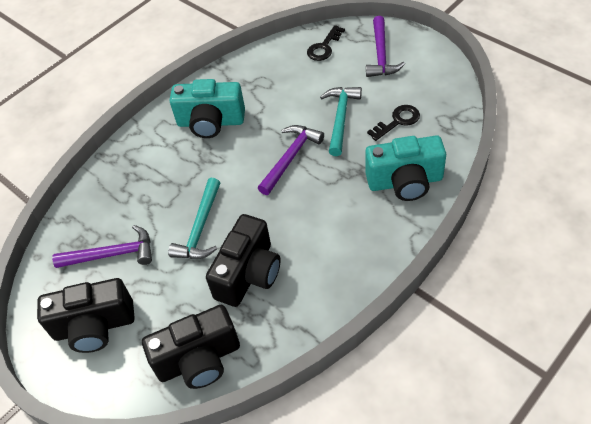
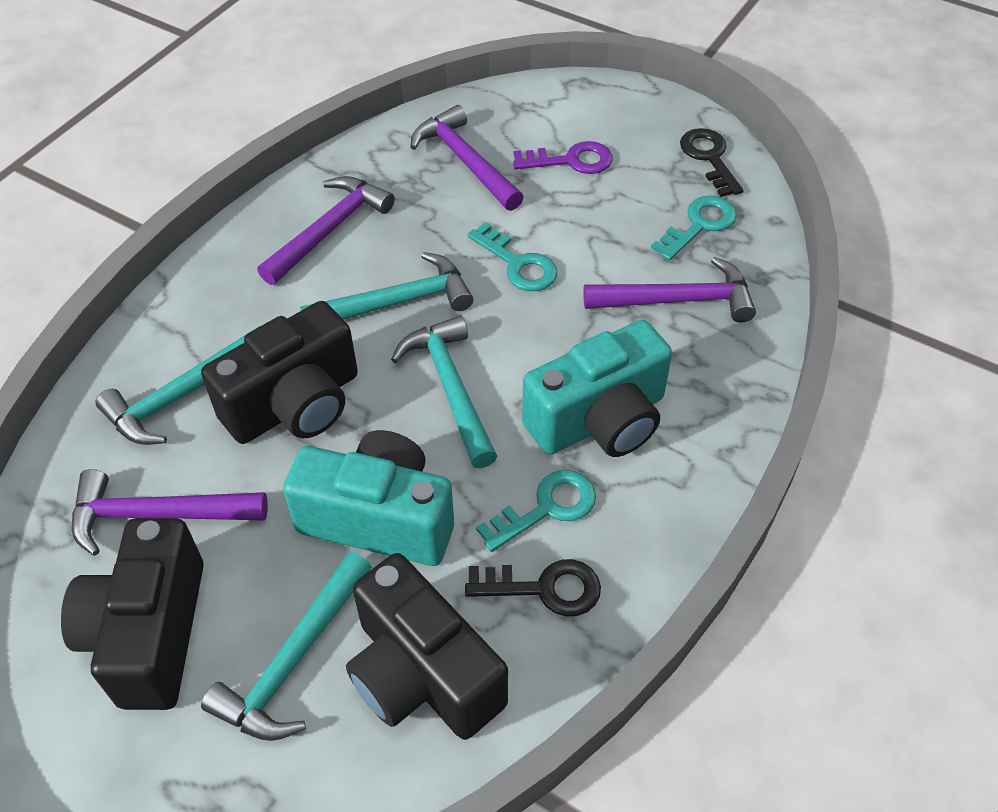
purple hammer: [52,225,152,268] [258,125,324,195] [366,16,405,77] = 3 -> [72,469,268,556] [257,176,395,285] [410,105,524,211] [583,257,756,323] = 4
purple key: none = 0 -> [513,141,613,174] = 1
turquoise hammer: [168,178,220,259] [320,87,362,156] = 2 -> [95,326,260,445] [201,551,372,741] [300,252,473,320] [391,315,497,468] = 4
turquoise key: none = 0 -> [467,222,558,291] [476,470,596,552] [651,196,737,261] = 3

